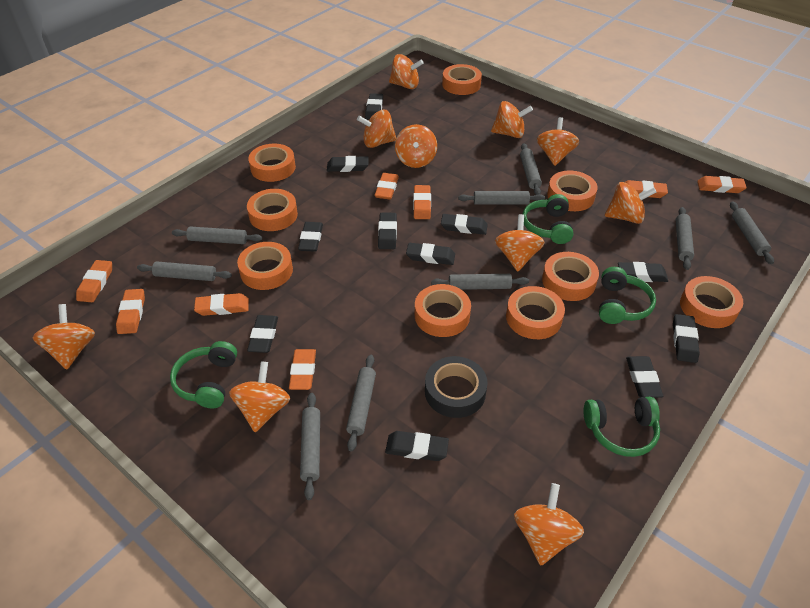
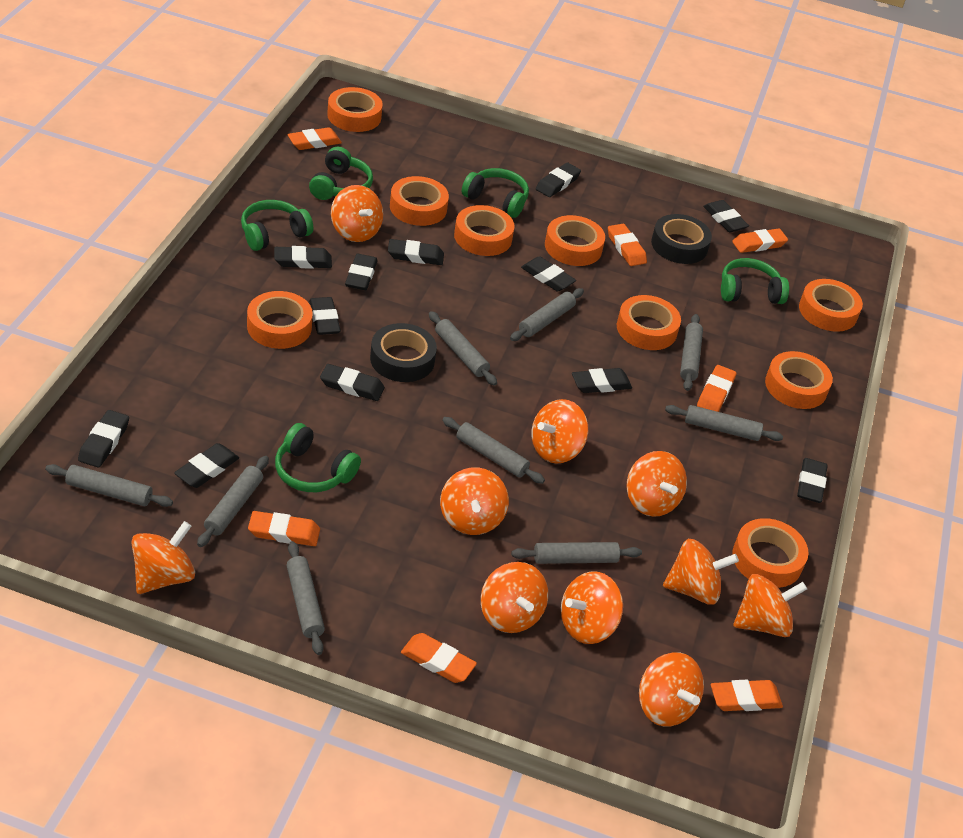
black eraser: [247,315,278,353] [298,222,323,252] [327,156,369,172] [365,93,383,119] [378,213,397,249] [385,431,449,461] [406,243,455,265] [441,214,487,235] [618,262,668,282] [626,356,663,398] [673,314,700,363] = 11 -> [78,410,129,467] [174,443,239,488] [274,246,332,269] [309,297,341,335] [320,364,385,401] [345,254,378,290] [388,239,444,265] [521,256,576,292] [536,163,581,197] [572,368,632,393] [703,200,749,232] [797,458,828,503] = 12
black tape: [425,356,488,418] = 1 -> [370,323,437,382] [651,214,712,264] = 2
green headphones: [170,341,237,408] [523,194,573,244] [583,397,660,457] [599,267,656,324] = 4 -> [241,200,313,251] [275,423,361,492] [309,147,373,200] [462,168,529,218] [721,258,789,304] = 5
orange eraser: [76,260,112,302] [116,289,145,334] [194,293,249,316] [289,349,316,390] [375,173,399,200] [413,185,431,219] [625,180,668,198] [697,176,747,193] = 8 -> [248,511,320,546] [287,127,342,150] [401,633,477,683] [608,224,647,266] [697,365,736,412] [711,679,783,711] [732,229,788,253] = 7

